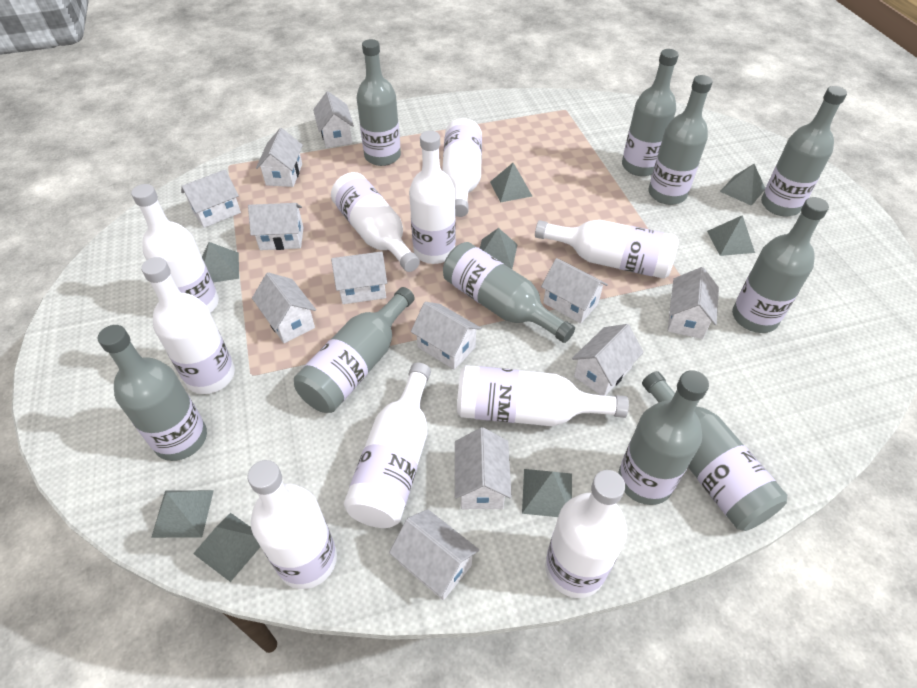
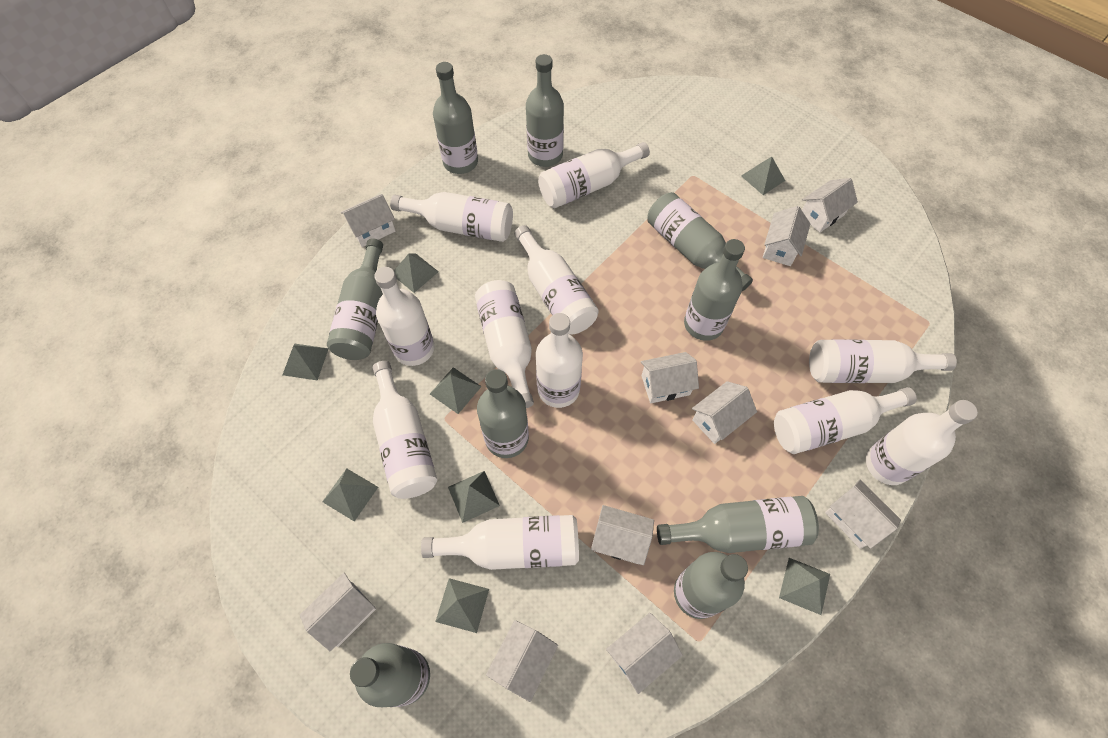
grey bottle: [98,325,207,461] [294,287,415,413] [357,39,401,166] [443,242,575,343] [618,370,709,505] [622,49,679,176] [642,371,787,531] [648,75,713,205] [732,197,829,333] [761,86,847,216] = 10 -> [327,238,383,360] [350,643,430,707] [433,62,478,174] [477,369,529,458] [526,54,564,167] [647,192,753,291] [657,496,819,553] [674,552,748,619] [684,239,745,341] = 9
white bottle: [131,184,219,313] [141,257,235,394] [248,460,337,589] [331,172,420,272] [344,362,431,528] [409,131,456,264] [442,119,482,217] [457,365,629,426] [535,220,679,279] [545,470,627,598] = 10 -> [373,361,437,499] [374,267,434,366] [390,192,513,242] [421,515,579,570] [475,280,534,408] [514,225,599,334] [536,313,583,408] [538,142,650,208] [774,387,917,454] [809,339,957,383] [866,400,978,485] = 11
white house: [181,169,241,228] [248,203,304,250] [252,272,316,343] [256,128,303,187] [313,91,354,148] [331,251,387,304] [389,509,479,600] [411,302,481,370] [455,427,512,509] [541,258,608,324] [572,324,644,396] [668,267,719,339] = 12 -> [300,573,376,652] [341,194,396,247] [486,620,558,702] [591,505,654,565] [606,613,683,694] [641,352,699,403] [692,381,757,444] [763,206,810,266] [802,178,858,233] [825,479,901,549] = 10

